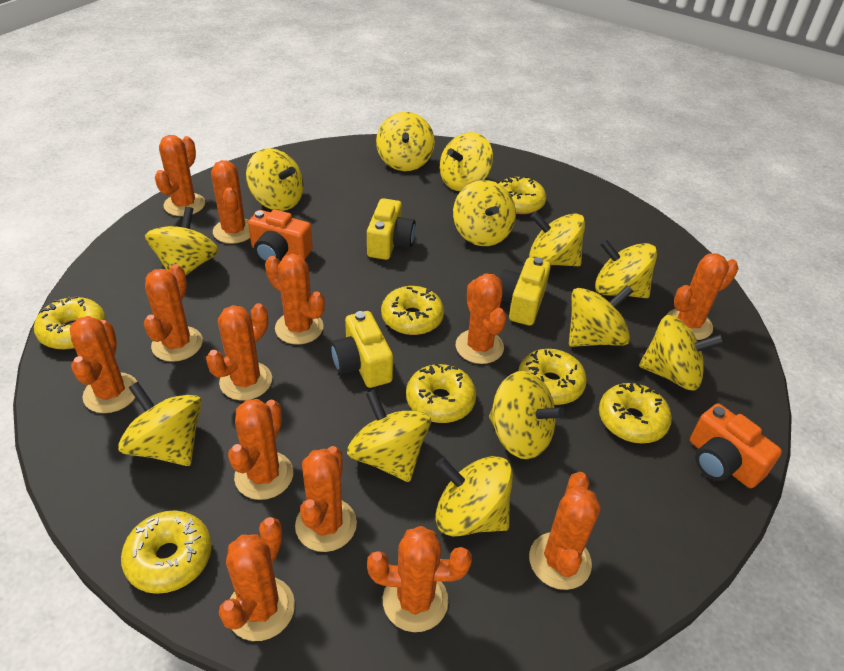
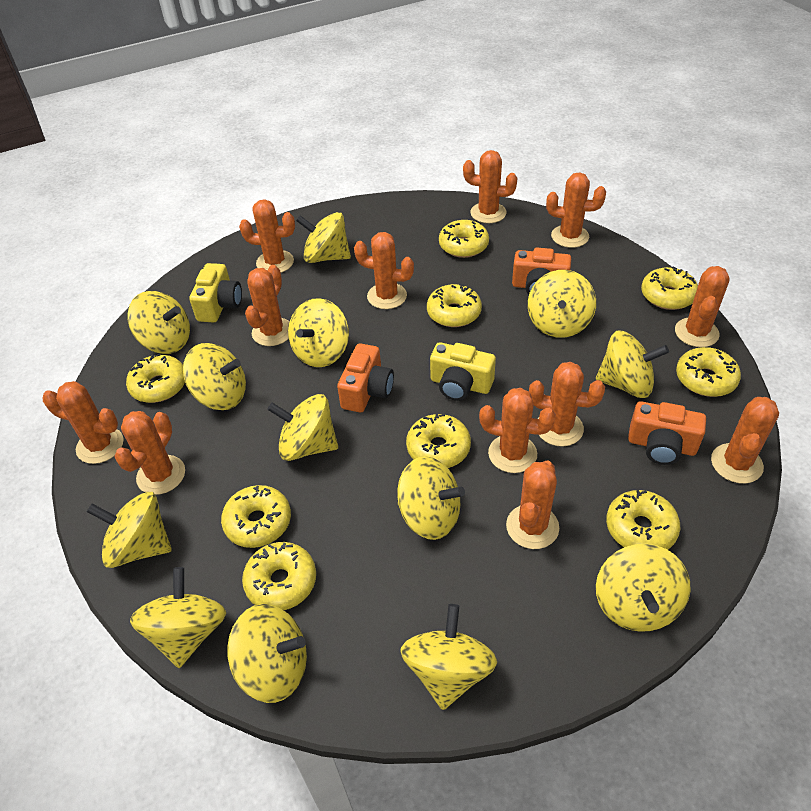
orange cactus: [70,316,137,413] [144,264,203,362] [155,135,205,216] [206,303,272,400] [211,160,250,244] [218,517,295,641] [228,399,293,500] [265,254,325,345] [295,446,357,552] [367,526,472,632] [456,273,506,364] [529,472,601,590] [667,253,738,340] = 13 -> [42,381,123,464] [114,411,185,495] [239,199,295,273] [245,265,290,346] [354,232,414,309] [463,150,517,223] [479,388,556,473] [506,460,559,549] [529,362,605,447] [546,172,606,248] [675,266,730,347] [711,397,779,484] = 12
orange camera: [248,209,313,263] [690,404,782,488] = 2 -> [337,343,394,412] [512,248,571,295] [628,401,706,465] = 3
yellow camera: [331,311,393,388] [367,198,416,260] [499,257,551,326] = 3 -> [189,263,242,323] [430,342,496,401] = 2
yellow donut: [34,296,106,349] [121,510,212,594] [381,286,444,335] [406,363,476,423] [499,175,546,214] [518,349,587,405] [599,382,672,444] = 7 -> [126,354,185,403] [221,485,291,548] [242,542,316,610] [406,413,471,468] [427,284,482,327] [439,220,489,258] [606,490,680,550] [641,266,698,310] [676,347,741,397] = 9

